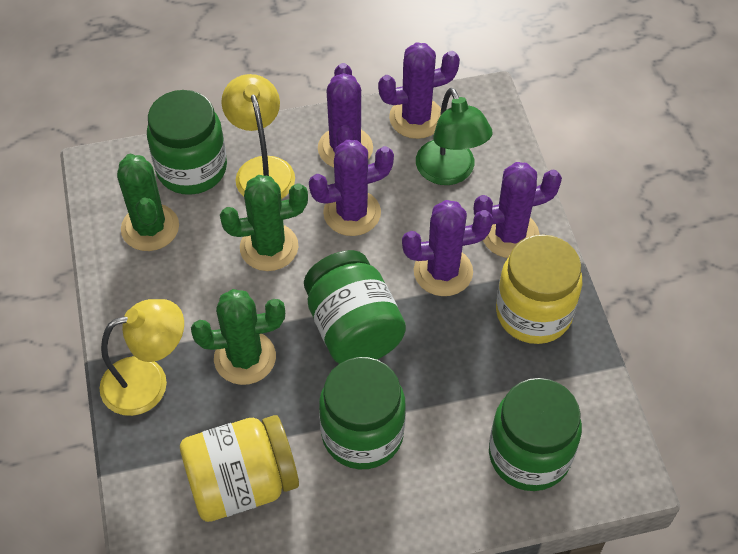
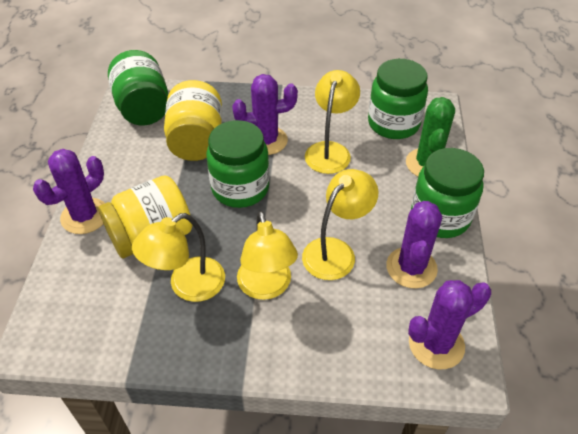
green cactus: [117,154,179,251] [191,289,285,385] [220,175,308,271] = 3 -> [406,97,455,176] = 1
green lamp: [416,88,493,185] = 1 -> none = 0
purple cactus: [309,140,394,236] [318,63,373,168] [378,42,460,139] [402,200,493,296] [474,162,562,258] = 5 -> [33,149,105,234] [232,74,298,155] [386,201,442,289] [408,280,491,369] = 4
yellow lamp: [100,299,184,416] [221,74,295,199] = 2 -> [132,213,225,302] [237,211,298,300] [302,169,379,280] [305,70,360,174] = 4

